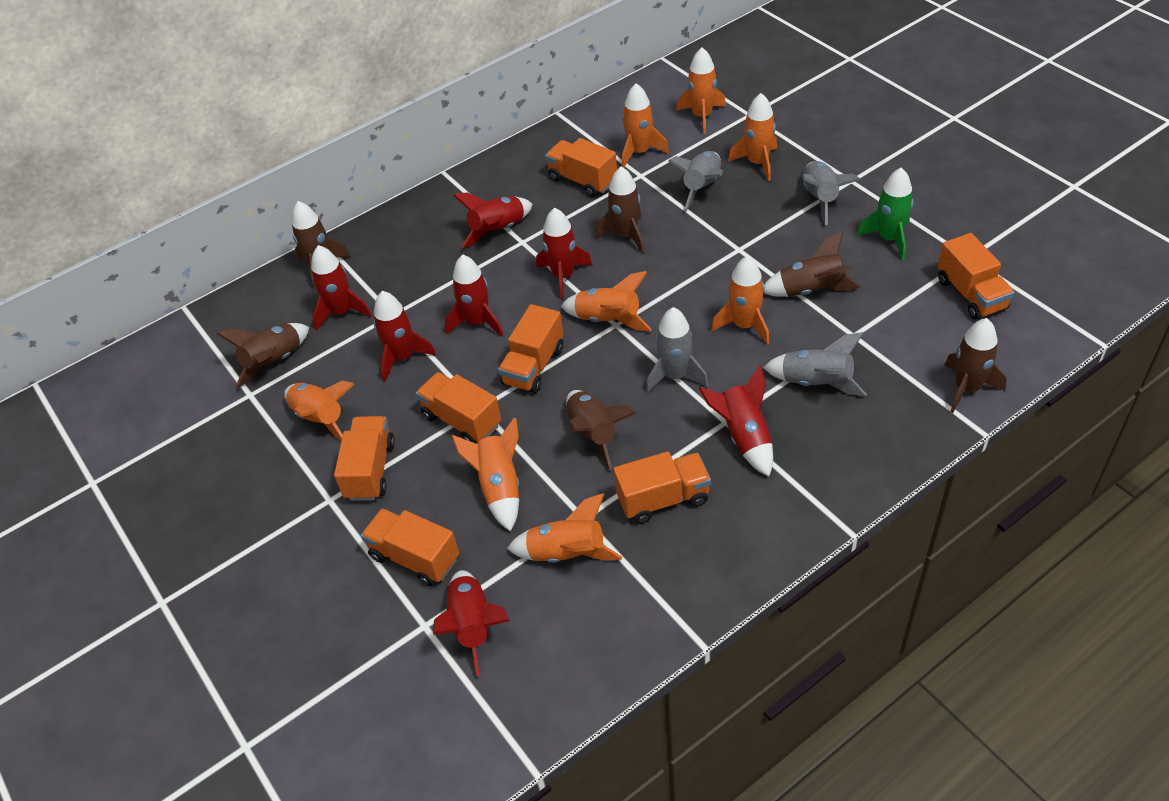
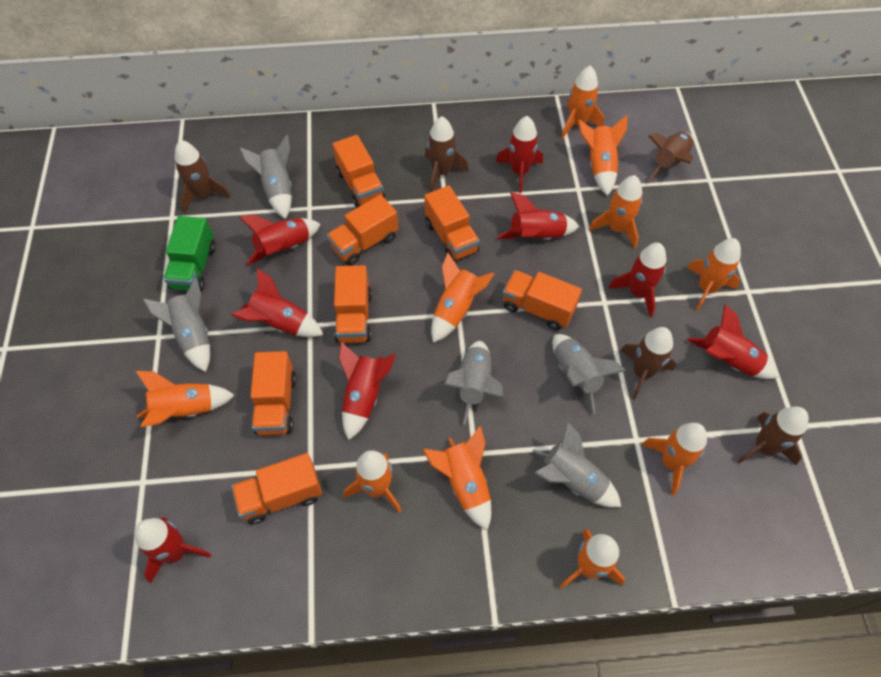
brown rocket: [216,323,309,389] [292,201,351,290] [566,390,636,470] [595,167,644,254] [764,231,861,297] [945,318,1006,413] = 6 -> [175,140,231,213] [425,116,469,192] [620,327,676,400] [648,132,693,183] [737,407,809,465] = 5
green rocket: [857,168,914,260] = 1 -> none = 0
green truck: none = 0 -> [163,216,216,291] = 1
grey rocket: [646,307,708,393] [669,151,723,211] [763,332,867,396] [802,161,860,225] = 4 -> [143,278,210,372] [240,135,292,219] [444,341,503,425] [532,422,621,508] [552,334,626,414] = 5
orange rocket: [284,381,354,441] [452,418,519,532] [507,493,622,563] [561,271,652,331] [622,83,669,168] [676,47,726,134] [711,256,769,345] [728,93,777,181] = 8 -> [136,371,235,427] [344,450,402,514] [422,426,491,531] [431,252,495,343] [559,529,625,589] [561,66,604,138] [578,115,627,196] [589,175,642,248] [641,423,707,495] [687,238,741,311] = 10
red rocket: [311,245,372,331] [374,291,436,382] [433,570,510,676] [445,254,503,337] [453,193,533,249] [536,207,592,299] [699,366,773,476] = 7 -> [135,517,211,583] [231,268,323,337] [239,215,321,265] [339,342,396,440] [496,116,543,193] [497,192,579,240] [608,243,667,317] [687,304,778,379] = 8

